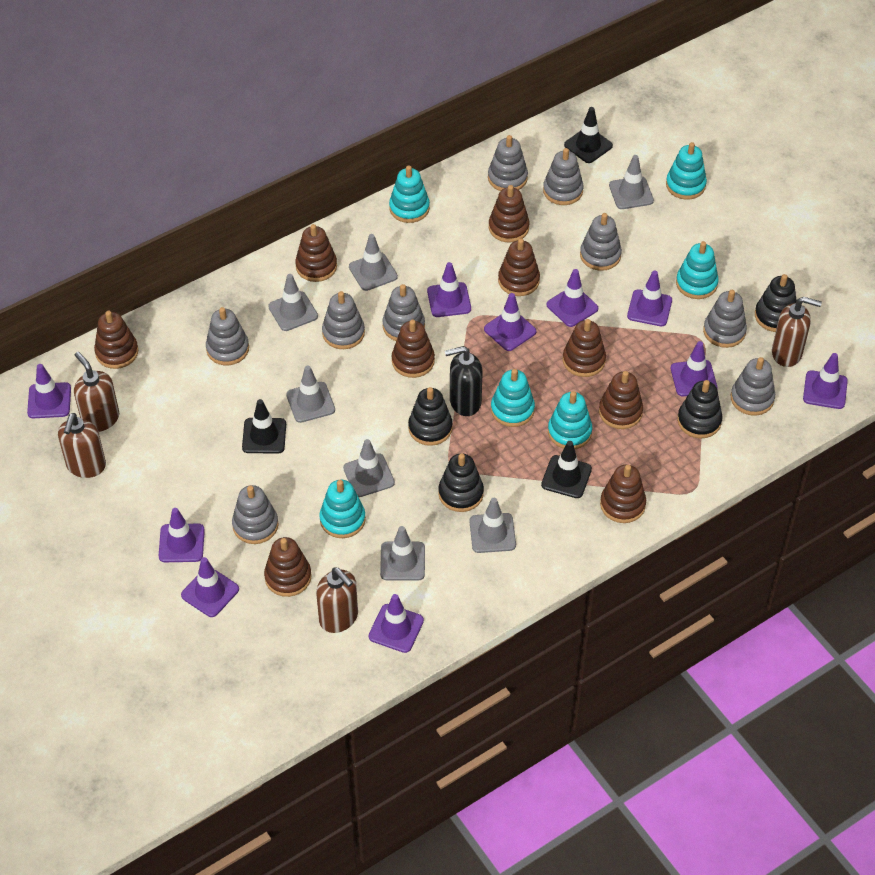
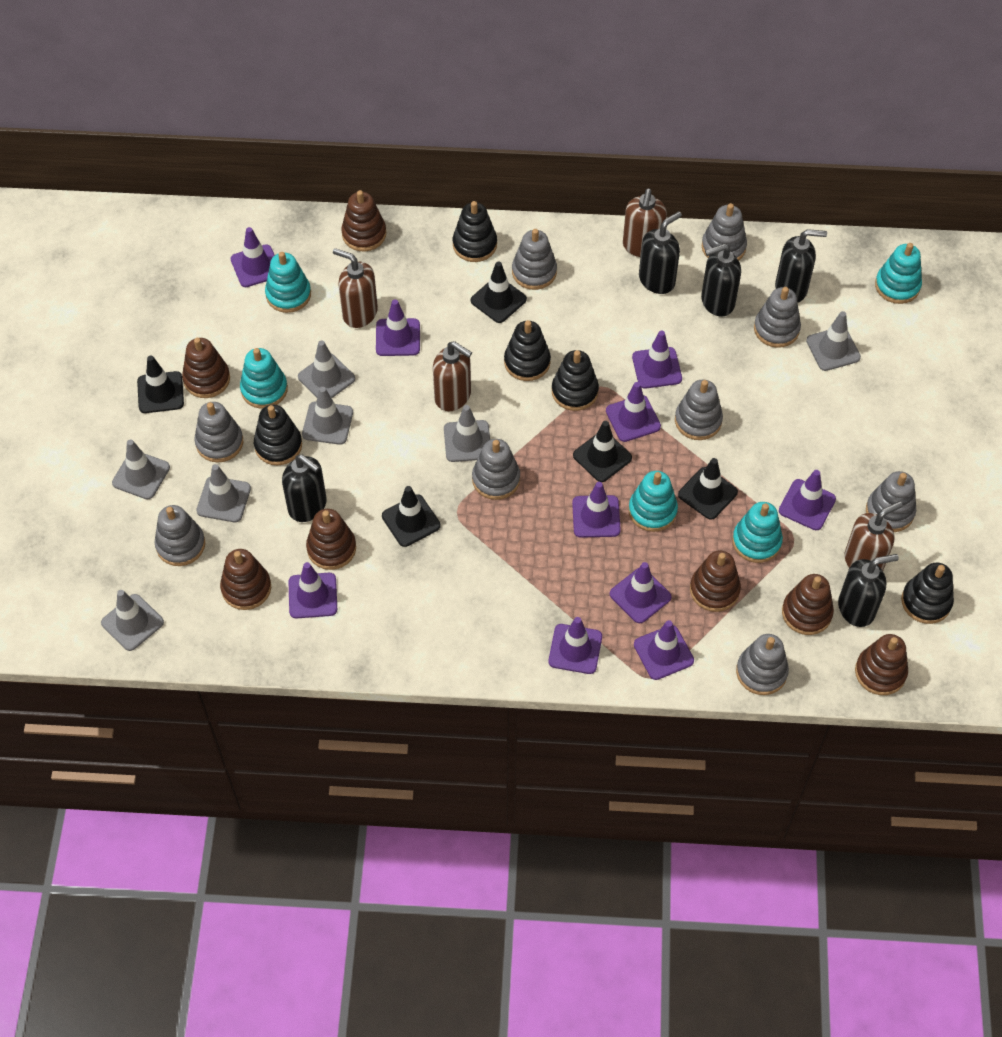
black soap dispenser: [445,346,483,416] = 1 -> [282,455,326,522] [639,211,682,294] [701,244,741,317] [775,229,827,303] [838,554,899,627] = 5
black stacking toy: [408,387,453,446] [438,453,484,512] [677,380,722,438] [755,274,797,332] = 4 -> [254,405,302,465] [453,201,497,262] [504,320,551,381] [552,350,599,411] [901,562,954,624] = 5
black traffic cone: [242,399,286,454] [541,441,592,498] [564,107,613,163] = 3 -> [137,355,184,413] [382,486,441,547] [471,261,527,323] [573,421,632,482] [678,458,738,520] = 5
brown stacking toy: [94,311,138,369] [264,537,312,597] [295,224,337,282] [392,320,435,378] [489,185,529,243] [498,238,540,296] [563,319,606,377] [599,371,643,429] [600,465,646,523] = 9 -> [182,338,230,398] [220,549,271,610] [306,509,356,570] [341,190,386,251] [690,551,741,612] [782,574,834,635] [855,634,908,695] = 7
turquoise stacking toy: [319,480,366,538] [389,165,430,223] [491,369,535,427] [548,391,592,449] [666,142,707,200] [676,241,719,299] = 6 -> [240,348,288,409] [265,252,311,313] [628,471,678,532] [732,502,783,563] [875,243,922,304] = 5

